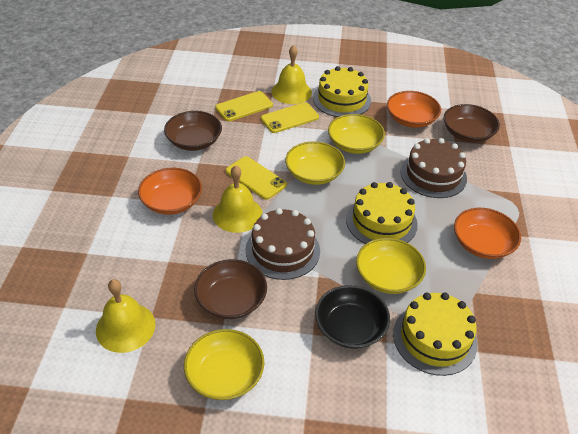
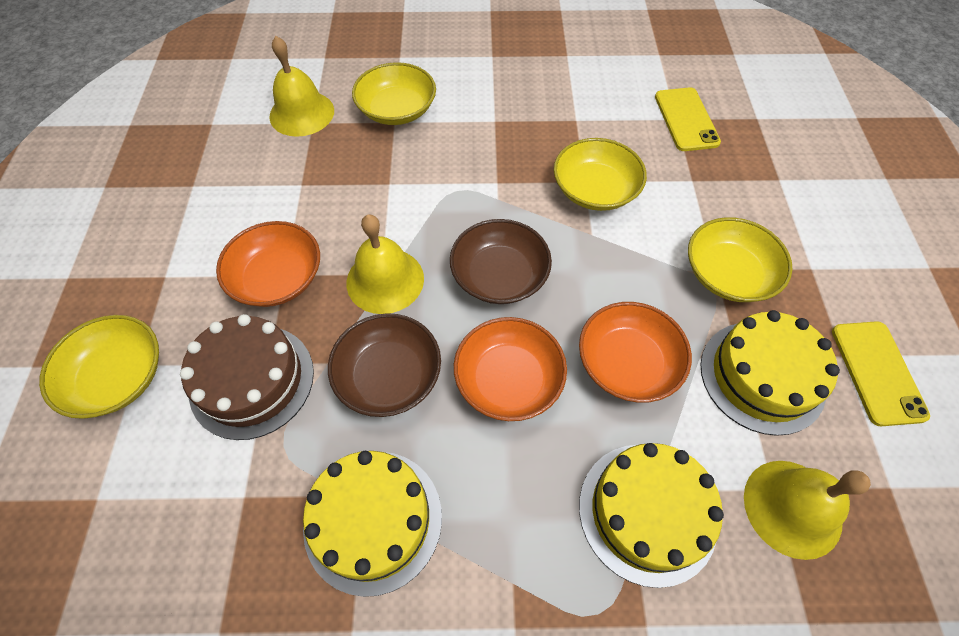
black bowl: [315,285,390,349] = 1 -> none = 0
brown bowl: [164,111,222,151] [194,259,267,319] [444,104,500,143] = 3 -> [328,313,441,417] [450,219,552,304] = 2
brown cake: [246,208,320,280] [400,138,467,198] = 2 -> [180,314,314,440] = 1
yellow phone: [215,91,273,121] [226,156,287,200] [261,102,319,133] = 3 -> [655,87,721,151] [832,321,930,426] = 2

